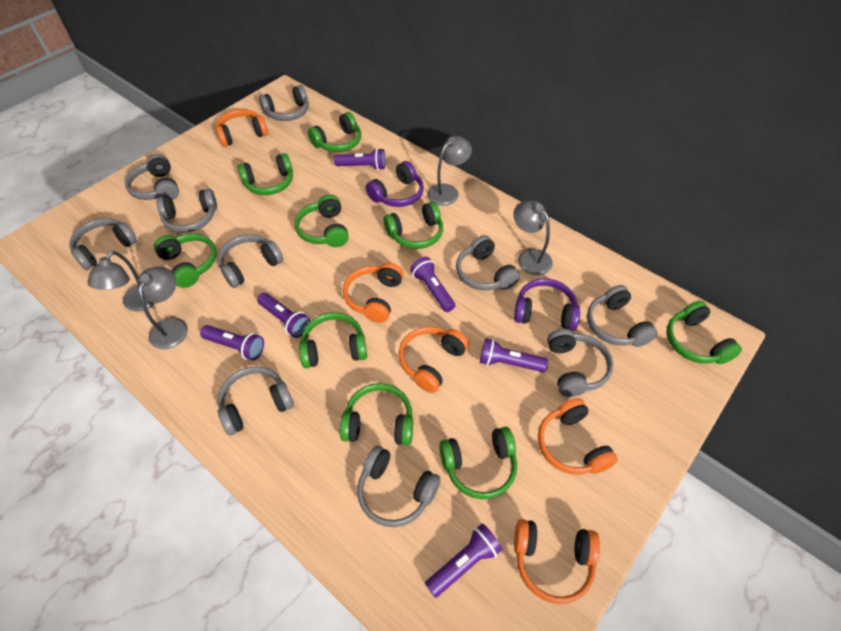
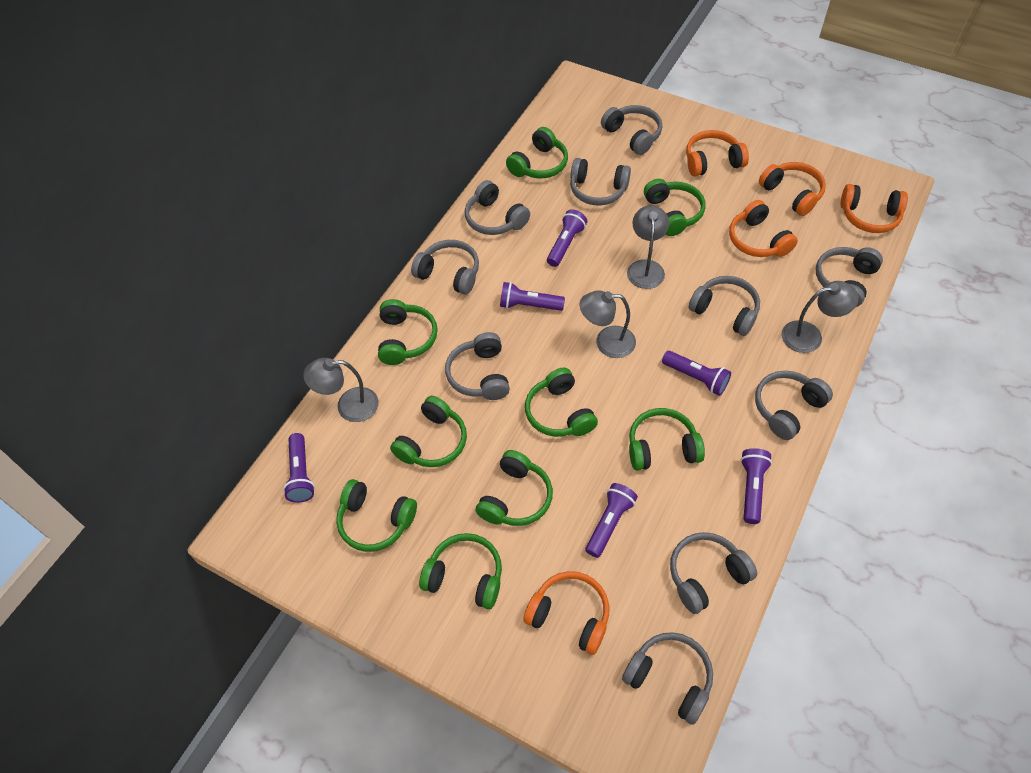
purple headphones: [366,161,424,207] [514,278,580,330] = 2 -> none = 0

